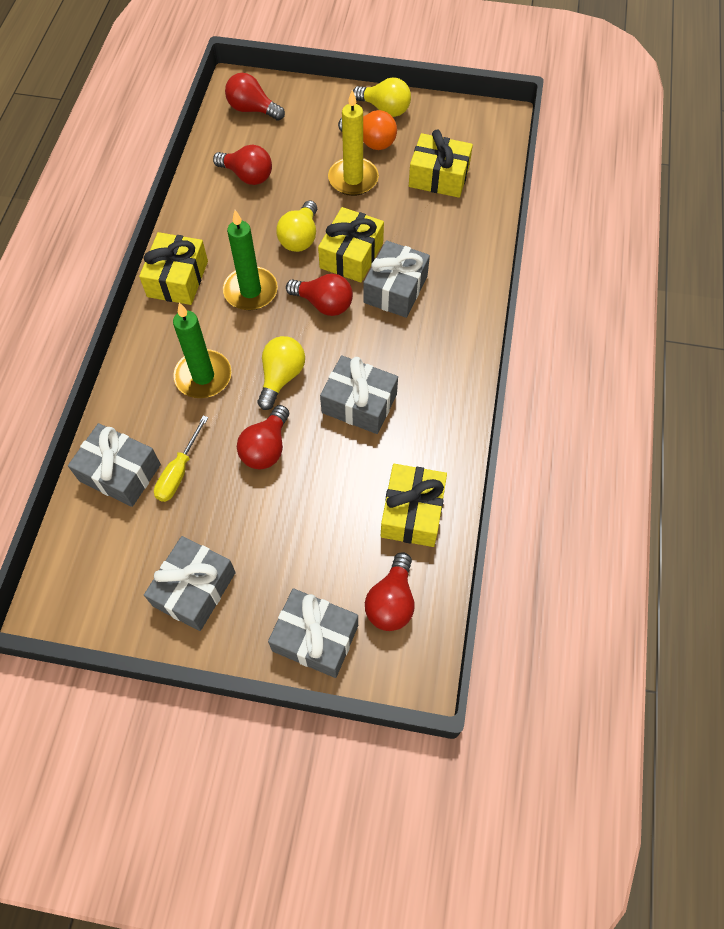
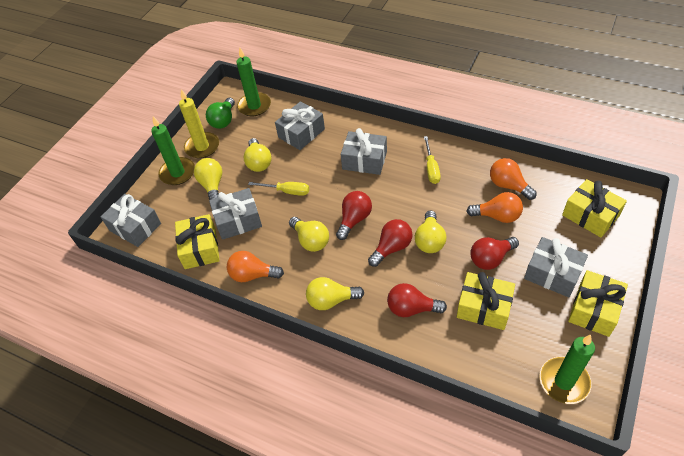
green candle: [173,302,232,398] [223,210,278,310] = 2 -> [151,116,195,185] [236,48,271,116] [539,335,595,404] = 3
green light bulb: none = 0 -> [206,98,235,129] = 1
orange light bulb: [338,110,397,150] = 1 -> [227,251,284,282] [467,192,523,223] [490,158,537,200] = 3
red light bulb: [213,144,272,185] [225,73,285,121] [237,405,289,469] [286,274,353,316] [365,552,414,631] = 5 -> [336,191,372,240] [368,219,413,267] [387,283,447,317] [470,237,519,270] = 4
yellow light bulb: [258,336,305,410] [276,201,317,252] [353,77,411,117] = 3 -> [194,158,222,200] [244,138,272,172] [289,217,329,252] [306,277,364,310] [415,210,446,253] = 5
yellow screwdriver: [154,415,208,502] = 1 -> [248,182,309,196] [424,136,441,184] = 2

